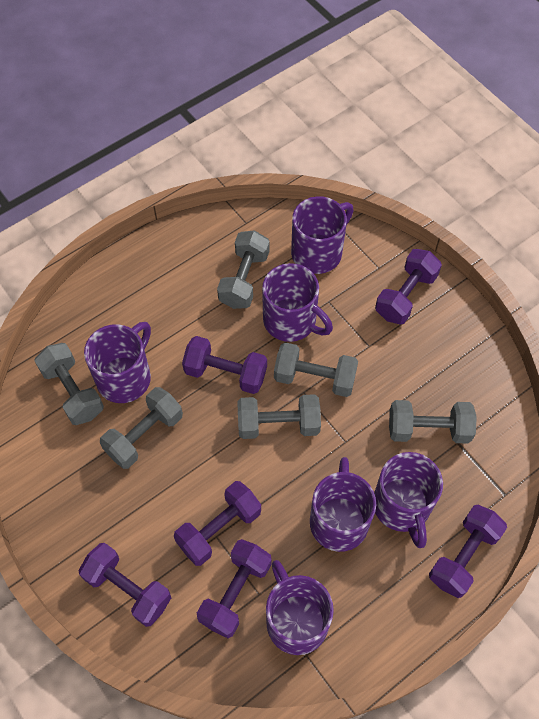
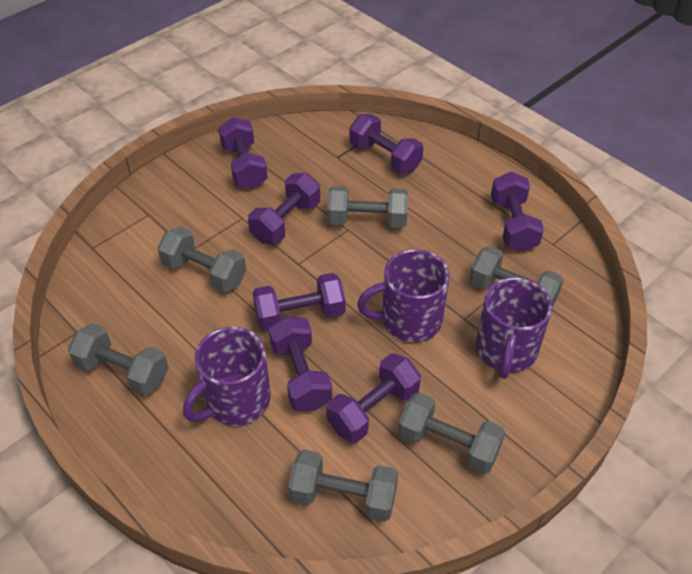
purple dumbbell: [78,543,171,627] [174,481,261,566] [182,336,267,394] [197,539,271,638] [375,249,442,324] [429,505,507,598] = 6 -> [219,117,268,189] [248,173,320,244] [253,273,346,332] [269,316,332,411] [326,353,421,443] [349,114,423,174] [491,172,544,252] = 7
purple mug: [84,322,151,403] [262,263,333,342] [266,560,334,655] [291,196,354,274] [310,457,376,552] [374,452,443,548] = 6 -> [183,327,271,425] [357,249,450,342] [476,277,552,379] = 3

